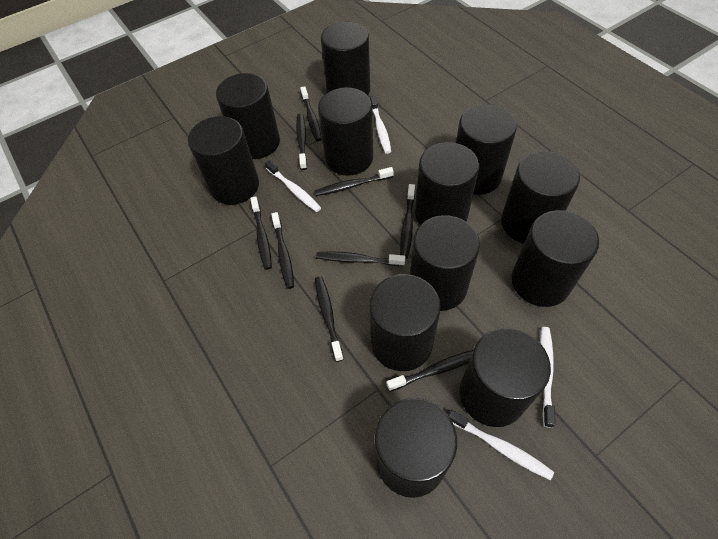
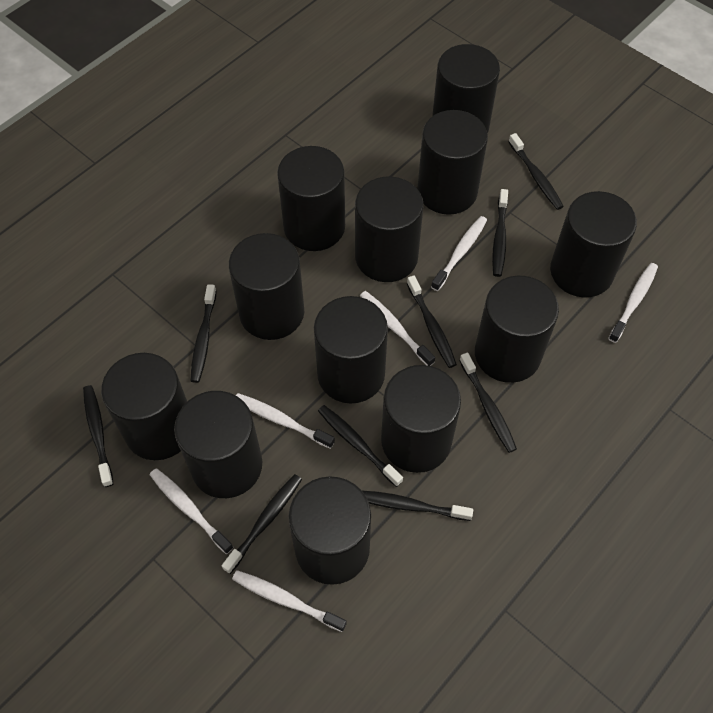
white toothbrush: [265,160,321,212] [370,96,391,154] [448,410,554,480] [540,327,556,428] = 4 -> [150,468,234,554] [232,570,347,632] [236,393,335,449] [360,291,435,366] [431,216,487,291] [608,263,658,343] = 6

